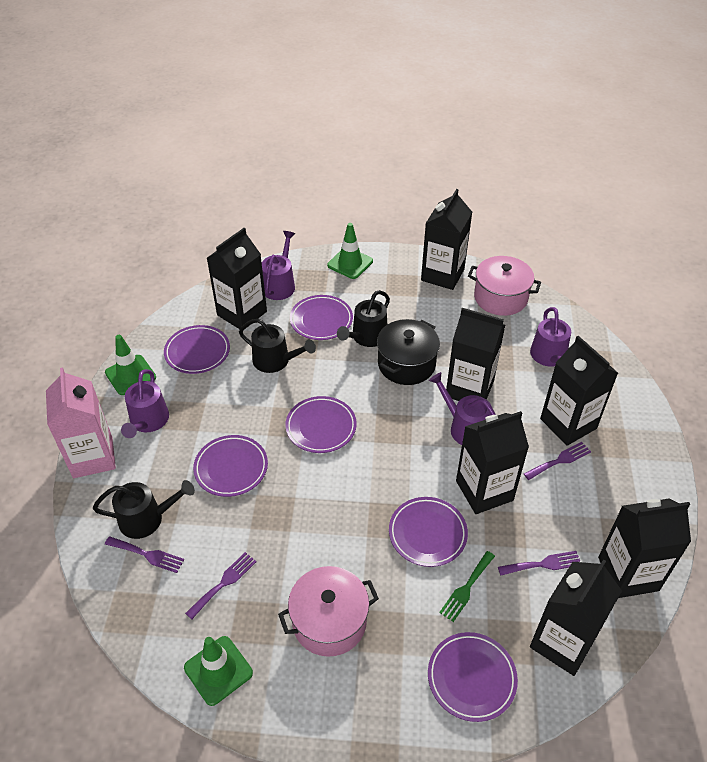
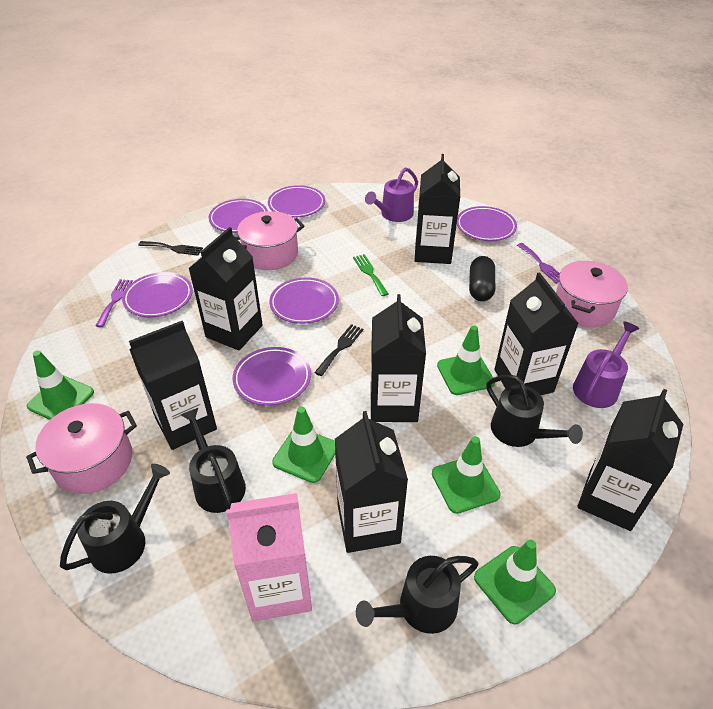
black capsule: none = 0 -> [469,256,495,301] = 1
black fork: none = 0 -> [138,241,203,256] [314,324,364,376] = 2
black pot: [377,319,440,385] = 1 -> none = 0
black watering can: [93,480,195,539] [239,319,316,373] [337,290,390,347] = 3 -> [60,464,170,574] [181,408,246,513] [356,556,479,634] [487,375,583,447] = 4
green traffic cone: [105,335,156,395] [184,636,253,706] [327,223,373,279] = 3 -> [27,351,94,420] [272,406,335,483] [432,436,501,514] [437,325,495,395] [474,540,556,624] = 5
pink pot: [278,566,379,657] [468,256,541,316] = 2 -> [26,403,137,494] [235,211,305,270] [556,261,628,327] = 3
purple fork: [105,536,184,573] [185,552,257,619] [498,551,580,576] [524,442,591,480] = 4 -> [96,279,133,327] [517,243,560,284] = 2
purple watering can: [121,369,169,438] [262,231,295,300] [429,372,496,445] [530,307,571,367] = 4 -> [365,167,418,222] [573,321,639,408] = 2

